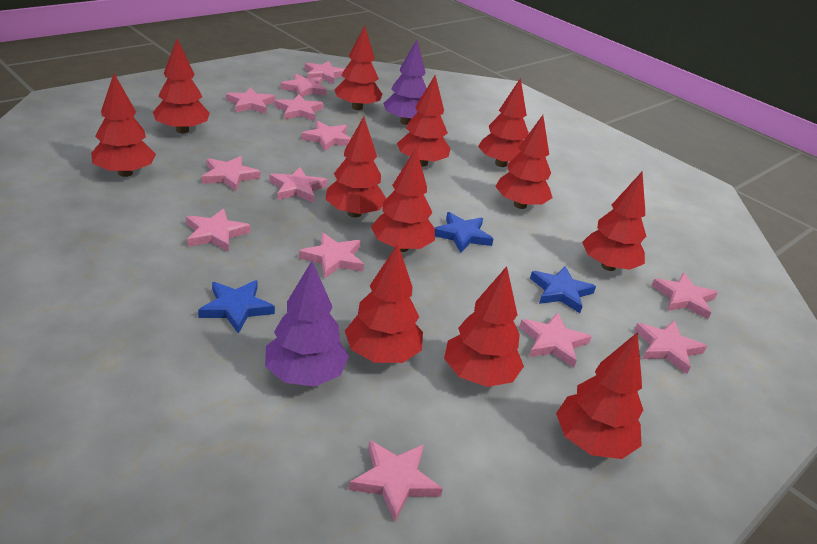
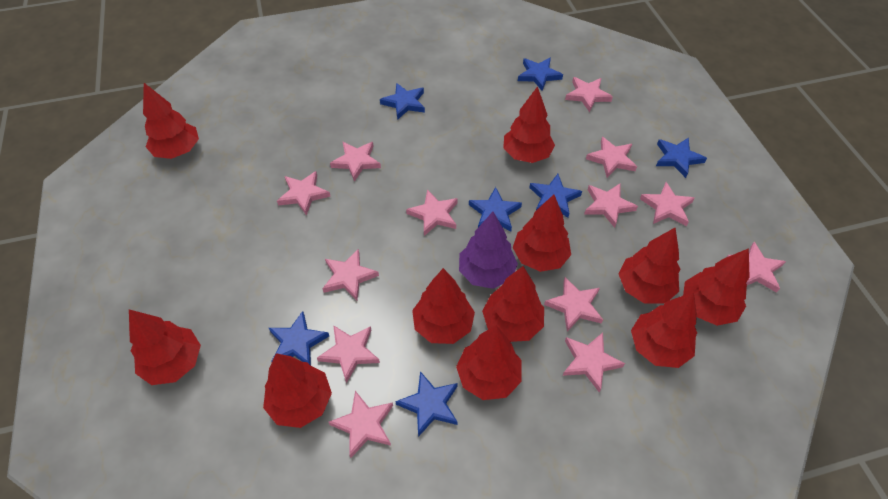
blue star: [198,280,275,334] [435,212,493,253] [530,266,596,313] = 3 -> [269,311,329,365] [380,83,425,120] [396,371,458,437] [469,187,522,232] [518,58,563,91] [529,174,582,218] [656,137,707,178] = 7
purple tree: [265,261,349,386] [383,40,427,125] = 2 -> [459,212,518,289] = 1
red tree: [91,74,156,177] [153,39,210,133] [326,116,386,218] [334,25,382,110] [345,244,423,363] [371,148,435,252] [397,75,450,166] [444,266,524,387] [478,78,529,167] [495,115,552,209] [556,332,643,459] [582,172,646,271] = 12 -> [129,309,201,385] [143,83,199,159] [263,353,332,428] [412,268,475,344] [456,325,522,400] [482,266,544,342] [503,86,555,163] [513,195,571,272] [618,228,680,304] [631,292,697,368] [683,248,750,326] = 11

